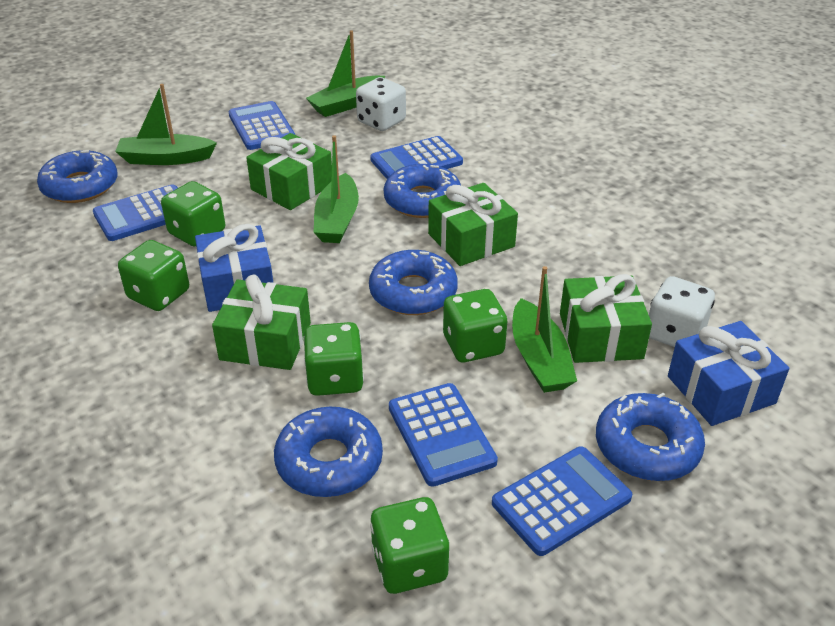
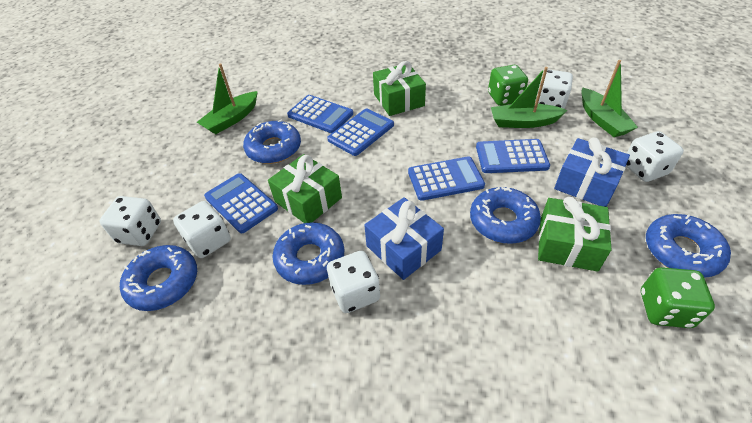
green boat: [115,84,217,165] [306,30,385,117] [314,135,359,243] [512,266,577,393] = 4 -> [197,63,258,134] [491,67,568,128] [581,60,638,137] = 3
green dice: [118,240,189,311] [161,181,225,246] [303,322,364,396] [370,497,449,594] [443,289,507,362] = 5 -> [488,65,528,106] [641,267,715,328] = 2
green gift: [212,275,311,370] [246,133,332,210] [428,183,518,266] [560,274,652,363] = 4 -> [268,154,342,223] [373,61,426,116] [538,196,612,272] = 3
white dice: [356,77,406,131] [649,276,715,347] = 2 -> [100,196,161,246] [173,201,231,258] [327,251,380,313] [535,69,573,109] [626,131,684,182] = 5

